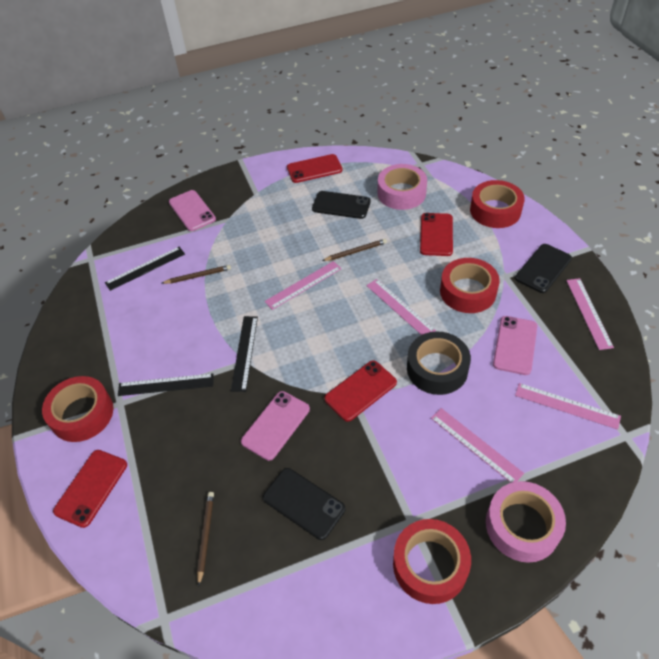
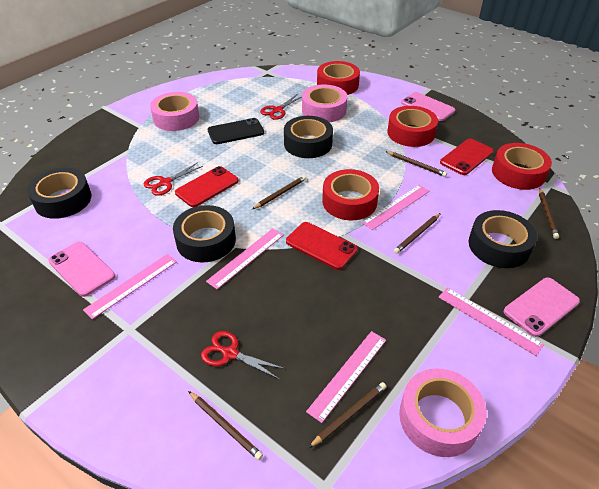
black phone: [263,468,345,540] [312,191,371,219] [515,244,572,293] = 3 -> [208,118,264,144] = 1
black ruler: [105,247,185,291] [118,373,214,396] [231,316,258,392] = 3 -> none = 0
black tape: [407,331,471,395] = 1 -> [27,168,92,219] [173,205,236,262] [284,116,333,158] [469,210,537,268] = 4
brown pencil: [161,265,231,284] [197,492,214,587] [322,239,387,261] = 3 -> [188,391,263,460] [252,176,306,209] [309,382,386,448] [386,151,447,177] [394,213,441,254] [539,188,559,239] = 6
pink tape: [378,164,427,210] [486,481,566,563] = 2 -> [150,92,199,131] [302,85,347,122] [399,369,486,457] = 3
red phone: [53,450,127,528] [287,154,342,183] [324,360,397,422] [420,213,453,256] = 4 -> [175,166,239,207] [286,222,358,270] [440,139,494,175] = 3
red scissors: none = 0 -> [144,162,203,196] [201,331,286,379] [260,94,302,120] = 3

